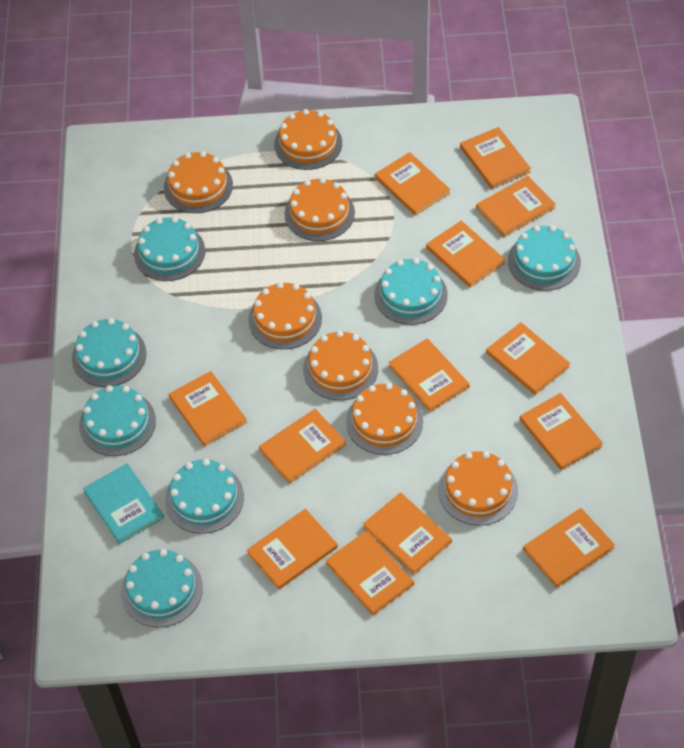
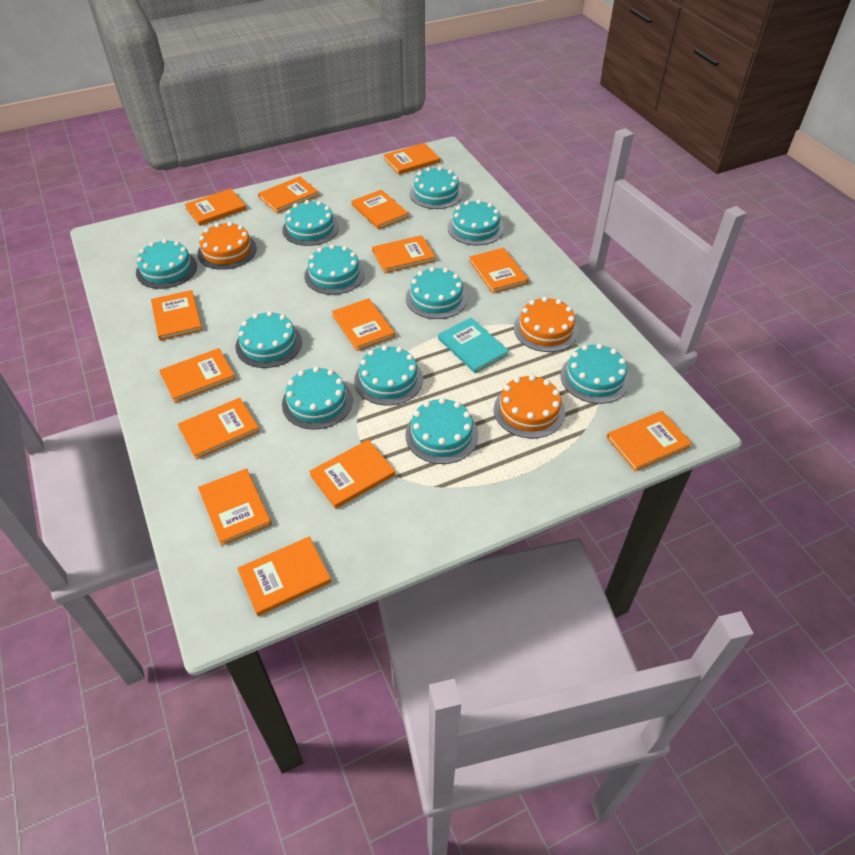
orange book: [169,371,247,447] [247,509,338,590] [259,409,346,484] [326,530,414,616] [363,492,452,575] [375,152,450,216] [388,338,470,412] [426,220,505,287] [460,127,531,189] [476,176,556,237] [486,322,570,395] [520,393,603,470] [523,508,615,588] = 13 -> [151,290,202,340] [159,348,236,403] [178,398,260,460] [185,188,246,226] [198,469,272,546] [237,536,331,616] [258,176,319,213] [309,439,395,509] [332,298,395,351] [351,190,409,230] [372,235,436,273] [384,143,440,175] [469,248,529,293] [607,411,692,471] = 14
orange cake: [164,151,233,213] [248,282,322,349] [274,109,342,170] [284,178,355,241] [303,331,378,400] [346,383,423,455] [439,451,518,525] = 7 -> [198,222,257,270] [494,375,565,438] [514,297,579,352] = 3
turquoise cake: [72,318,146,387] [79,385,156,456] [121,549,203,628] [134,217,205,281] [165,459,244,534] [374,258,448,325] [508,226,581,291] = 7 -> [136,239,197,289] [235,311,302,368] [282,200,339,246] [282,367,353,430] [304,244,365,295] [354,345,423,406] [405,398,479,464] [406,267,468,319] [409,166,463,209] [448,200,504,245] [560,344,630,404] = 11

